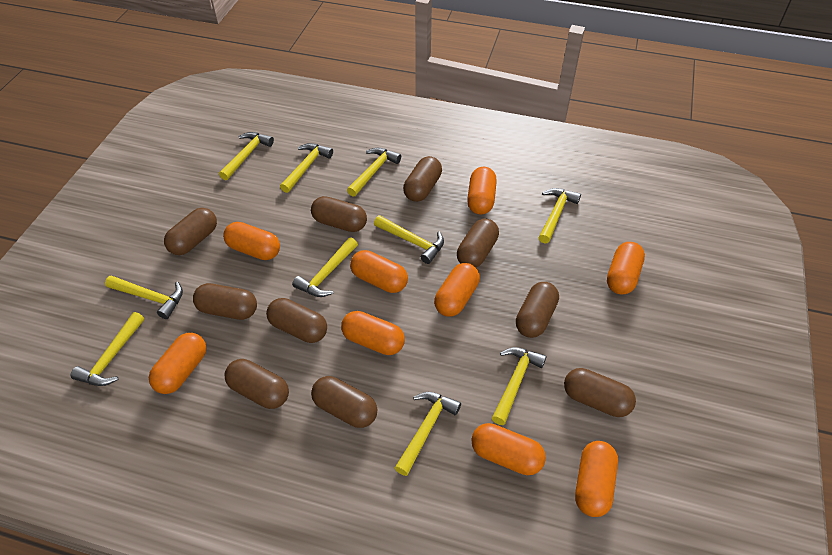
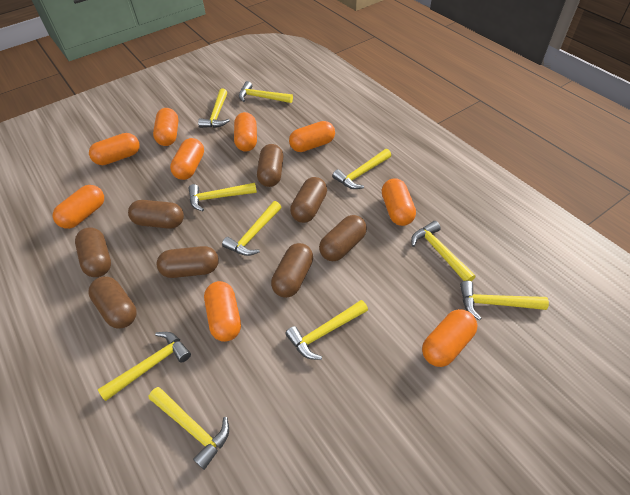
brown capsule: [164,208,217,255] [193,283,257,320] [225,359,289,409] [266,298,327,343] [311,196,367,232] [311,376,377,428] [403,156,442,202] [457,219,499,267] [516,282,559,338] [564,368,636,417] = 10 -> [75,227,111,277] [88,276,137,329] [128,200,184,229] [157,246,219,278] [257,144,283,187] [271,243,313,298] [290,177,327,223] [319,215,367,261] = 8

